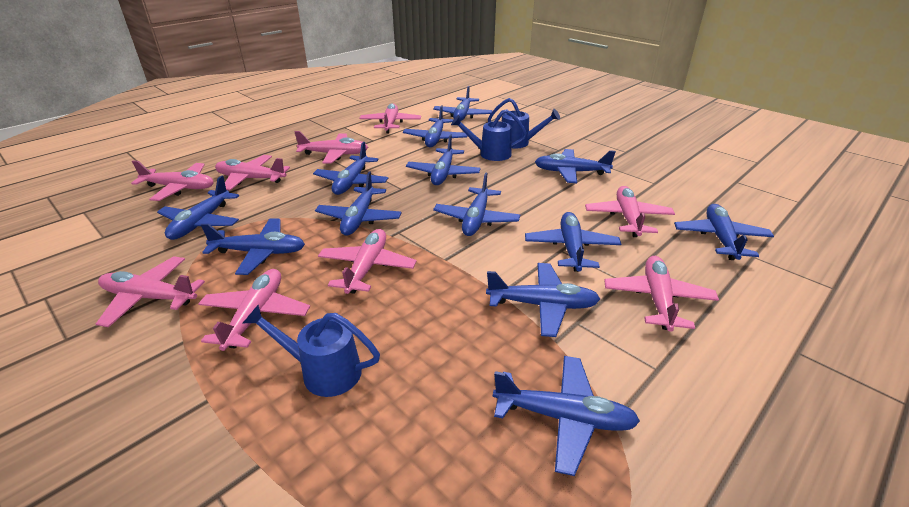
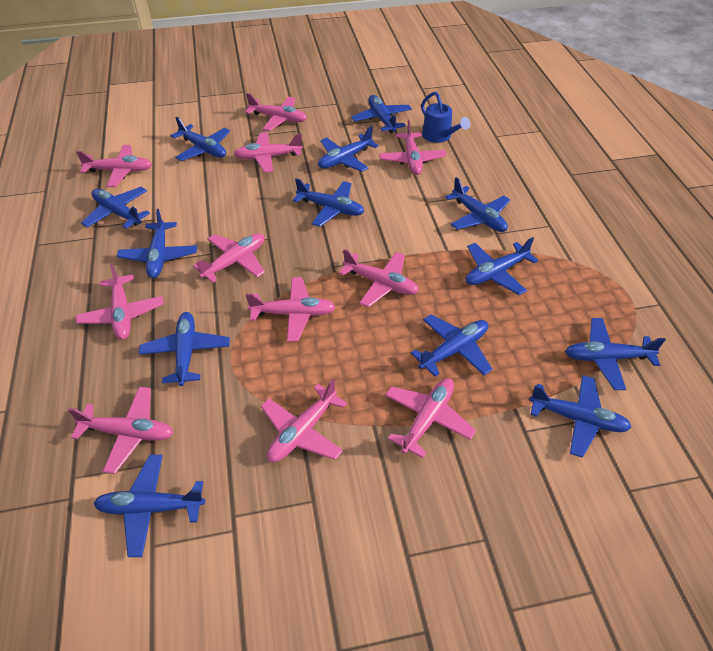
blue watering can: [243,305,380,397] [451,109,527,161] [488,98,560,149] = 3 -> [421,92,470,143] = 1
pink plane: [96,256,205,327] [131,160,214,201] [198,269,310,351] [215,155,290,190] [294,131,368,164] [318,229,416,294] [359,103,421,134] [585,186,675,237] [604,256,719,332] = 9 -> [68,387,173,474] [76,145,152,187] [76,263,164,340] [193,233,265,283] [234,132,303,173] [245,93,307,131] [246,277,336,342] [261,379,347,462] [339,249,419,307] [379,120,447,175] [385,378,476,458] = 11

